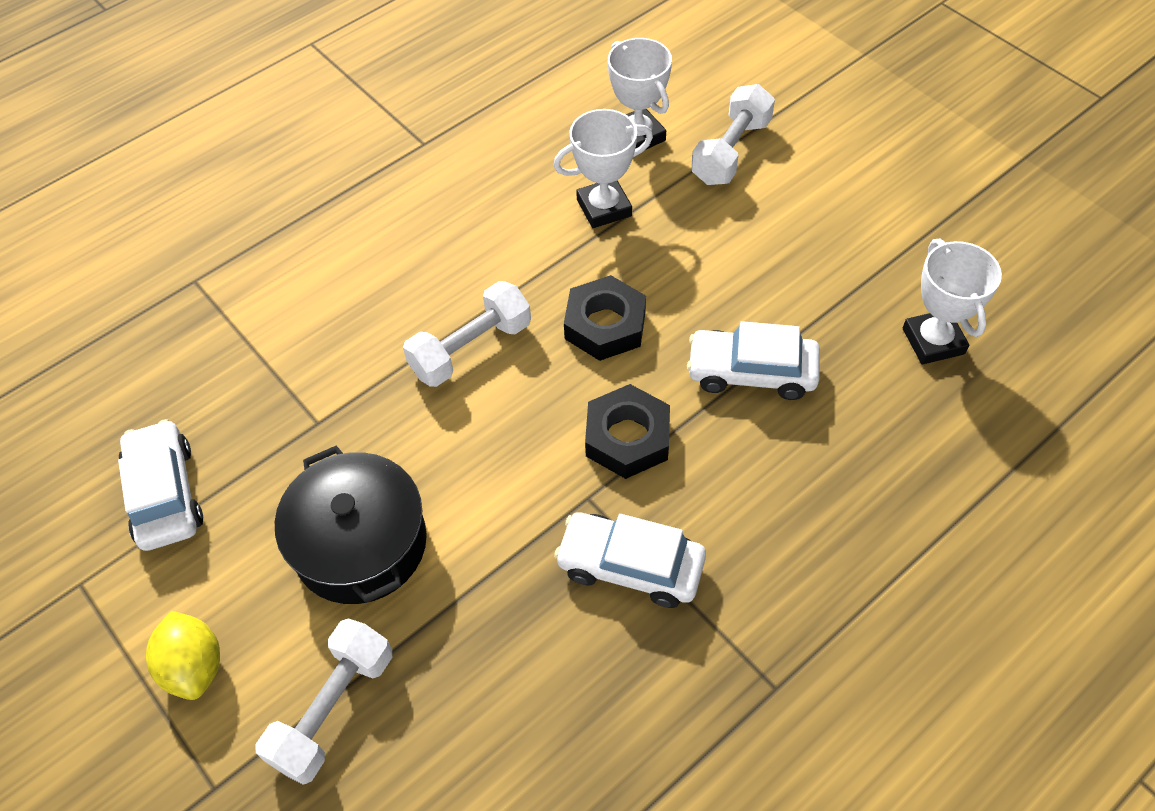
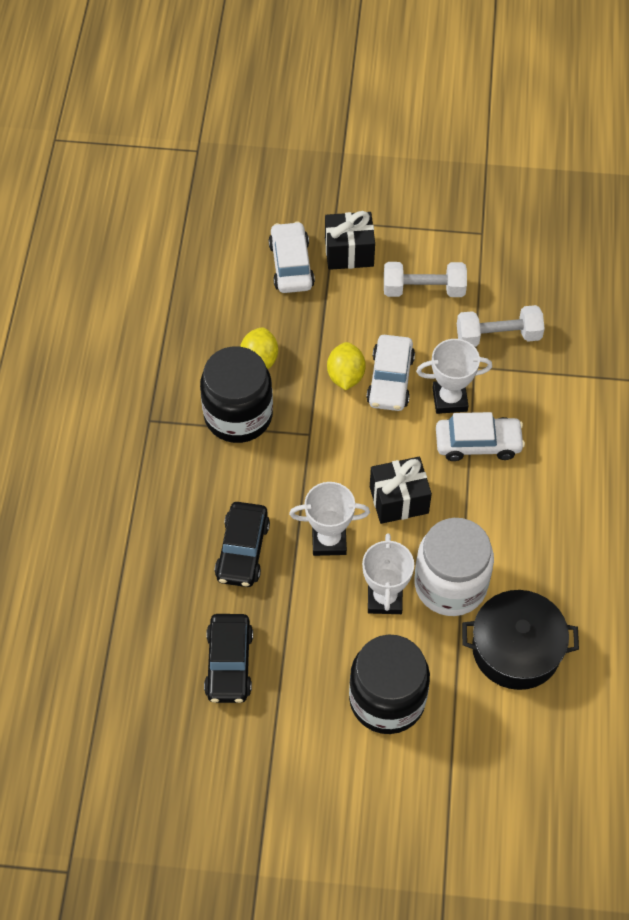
black car: none = 0 -> [204,614,253,703] [215,502,270,587] = 2
black gift: none = 0 -> [325,211,375,270] [370,457,432,524] = 2
black jar: none = 0 -> [200,346,273,443] [349,635,430,734] = 2
black nut: [564,275,646,361] [585,384,670,479] = 2 -> none = 0
white dumbbell: [256,618,392,785] [403,281,531,387] [691,84,775,185] = 3 -> [384,262,467,297] [457,305,545,347] = 2
white jar: none = 0 -> [414,518,494,616] = 1
yellow lemon: [146,611,220,700] = 1 -> [240,327,278,369] [327,342,366,390] = 2

